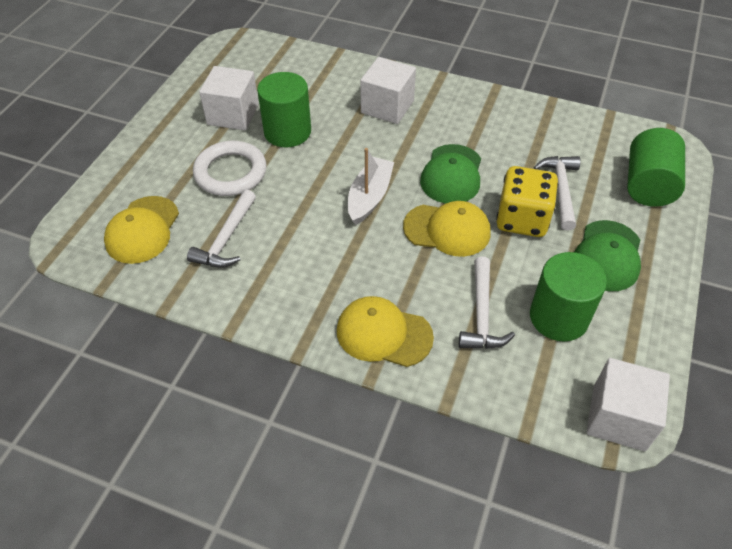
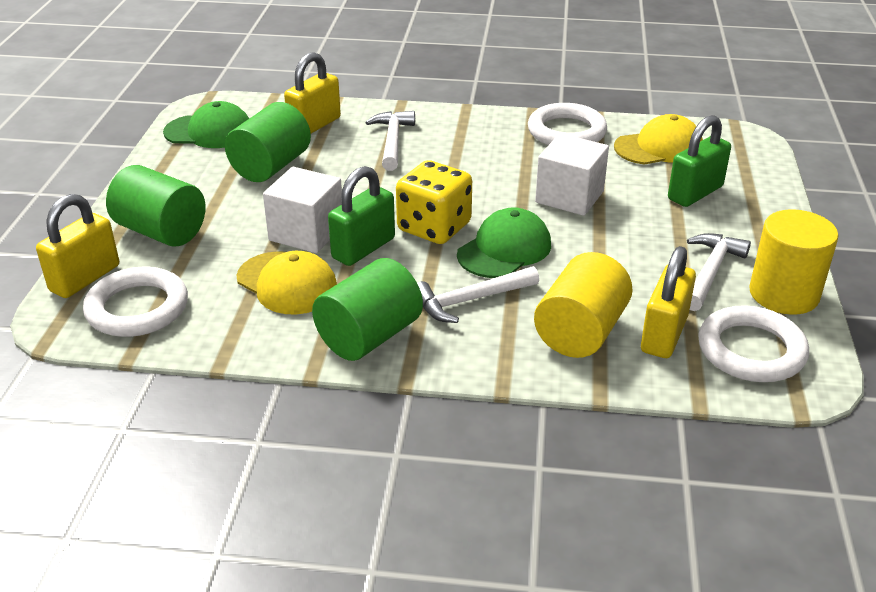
green padlock: none = 0 -> [328,166,395,266] [668,115,731,207] = 2
white boat: [348,148,394,225] = 1 -> none = 0
white cube: [199,66,259,130] [360,57,416,124] [587,358,670,451] = 3 -> [263,167,342,253] [535,133,609,216] = 2
white ring: [193,141,267,196] = 1 -> [83,267,188,337] [528,103,607,145] [698,305,809,382] = 3
yellow cap: [104,196,179,264] [337,296,434,367] [403,201,491,257] = 3 -> [236,251,337,315] [614,114,703,165] = 2
yellow cylinder: none = 0 -> [534,252,632,358] [749,209,838,315] = 2
yellow padlock: none = 0 -> [36,194,119,298] [284,52,341,133] [641,246,696,358] = 3

